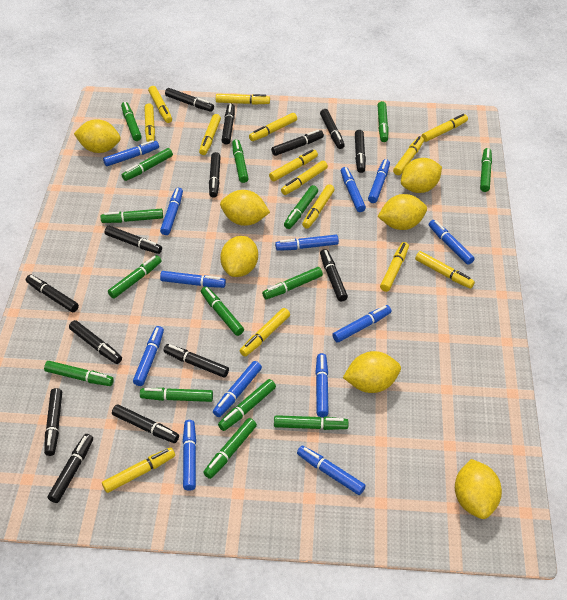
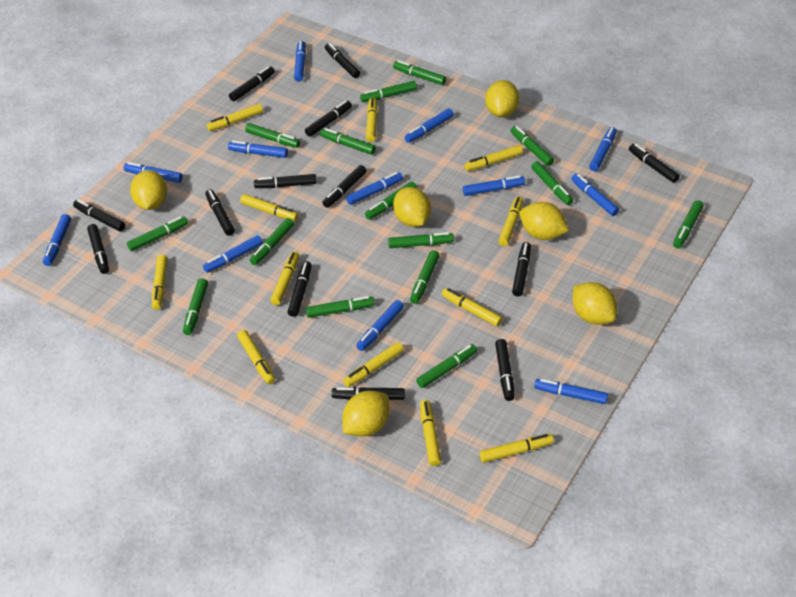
black marker: [26,275,79,312] [44,388,62,456] [48,434,93,503] [69,320,122,364] [105,226,162,254] [112,404,179,443] [163,344,229,378] [165,88,214,112] [209,152,221,198] [221,104,235,145] [271,130,324,156] [320,109,345,149] [320,249,348,302] [355,130,366,173] = 14 -> [73,199,125,231] [87,224,109,274] [205,189,235,236] [229,66,275,101] [254,174,317,188] [288,261,312,317] [305,100,352,137] [322,165,367,208] [325,43,360,78] [332,387,405,400] [495,339,515,401] [512,242,531,296] [629,144,680,183] = 13
blue marker: [103,140,159,166] [133,326,164,386] [160,188,183,235] [160,271,226,288] [183,420,196,491] [213,361,262,417] [275,235,339,251] [297,446,366,495] [315,353,329,417] [332,305,392,343] [341,167,366,212] [368,159,390,203] [429,220,475,265] = 13 -> [43,214,71,266] [124,162,183,183] [203,235,263,273] [228,141,288,158] [294,41,306,82] [346,172,403,205] [356,300,404,351] [405,108,454,143] [463,175,525,196] [534,379,608,404] [571,174,619,216] [589,127,617,171] = 12
yellow lemon: [74,119,121,153] [220,190,270,226] [220,236,258,277] [343,351,401,393] [377,194,427,230] [401,158,442,193] [455,459,502,519] = 7 -> [130,170,167,210] [342,391,390,437] [393,187,431,227] [485,80,519,117] [519,202,569,240] [573,282,617,325] = 6
yellow marker: [102,447,175,493] [144,103,155,142] [148,86,172,123] [199,114,221,155] [216,94,270,105] [240,308,290,357] [249,113,297,141] [269,149,318,181] [281,161,328,195] [302,184,335,229] [380,242,409,292] [393,136,424,175] [415,251,475,289] [422,114,468,142] = 14 -> [152,255,168,310] [207,104,263,131] [237,330,275,384] [240,194,298,221] [270,251,300,305] [343,342,404,387] [366,98,378,142] [420,400,441,466] [442,288,503,327] [465,145,523,171] [479,434,554,463] [498,196,523,246] = 12

